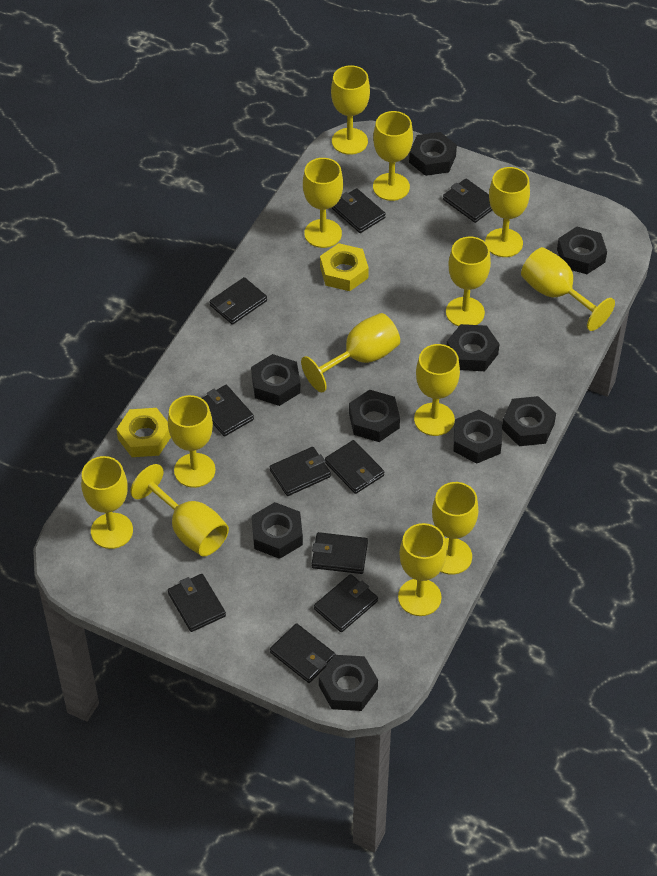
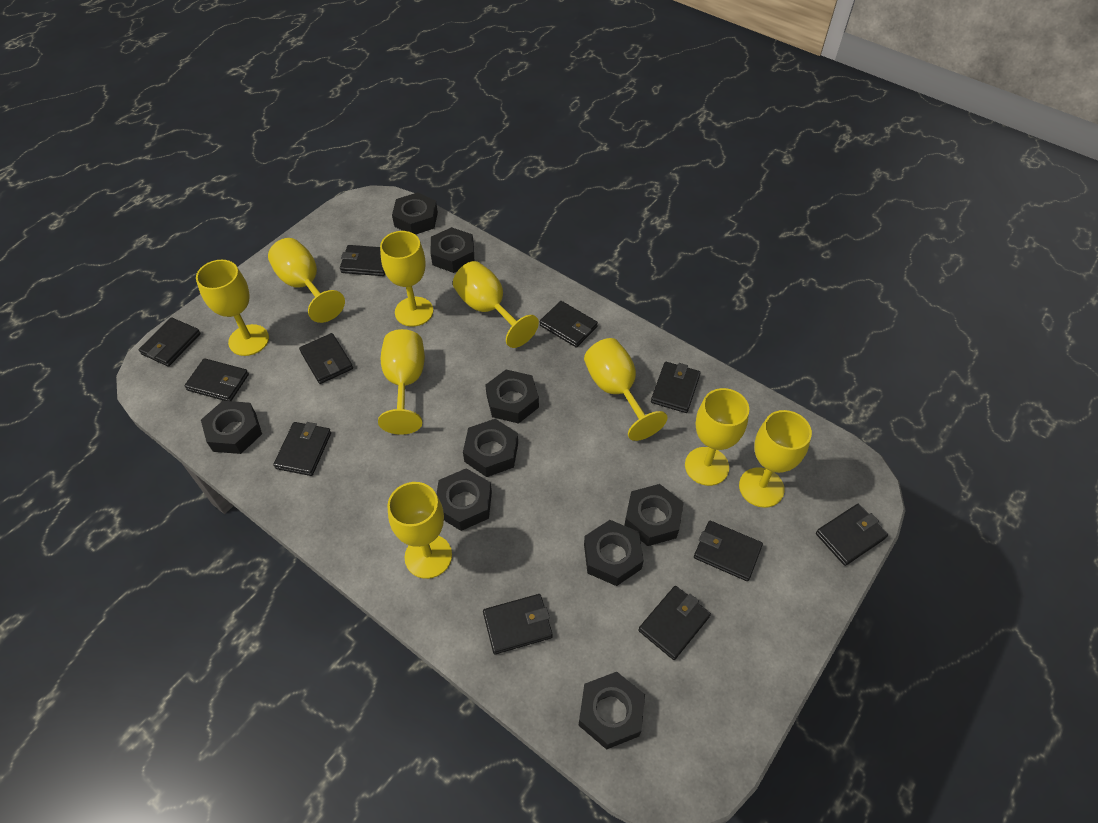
black wallet: [168,574,226,632] [202,385,254,436] [209,277,267,325] [270,447,331,496] [270,623,336,683] [312,532,368,574] [314,574,378,632] [325,440,384,494] [332,188,386,233] [443,179,492,223] = 10 -> [139,317,201,367] [184,358,249,401] [273,422,331,476] [299,333,353,384] [340,245,385,276] [483,594,553,654] [540,301,598,347] [638,586,711,660] [651,362,700,413] [694,521,763,581] [816,504,888,566] = 11
yellow goblet: [81,456,133,549] [130,464,229,557] [168,395,215,488] [301,313,400,392] [303,158,343,248] [331,66,370,155] [373,111,413,201] [398,523,447,616] [414,344,460,436] [432,482,478,575] [446,237,491,327] [485,167,530,257] [521,247,615,331] = 13 -> [196,260,269,356] [268,238,345,323] [378,329,425,435] [380,231,433,327] [387,482,452,579] [453,261,539,348] [584,338,668,441] [685,388,749,486] [739,410,812,508] = 9
yellow nut: [116,408,171,457] [320,243,369,291] = 2 -> none = 0

